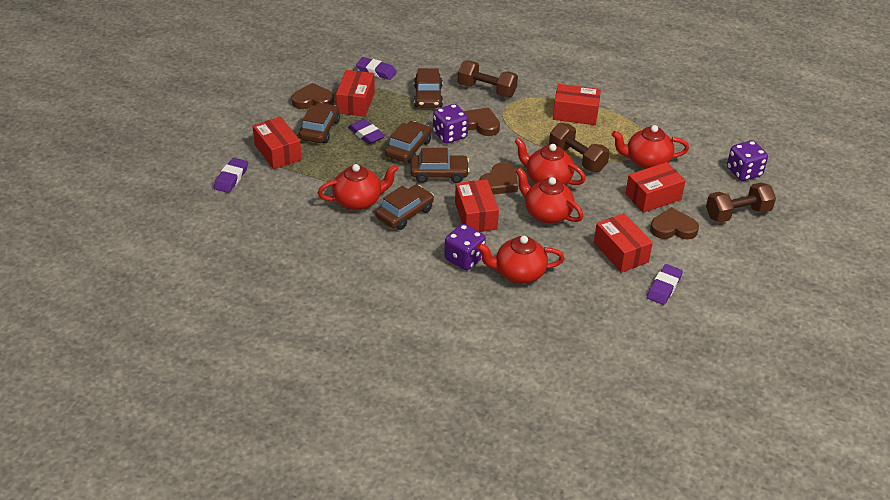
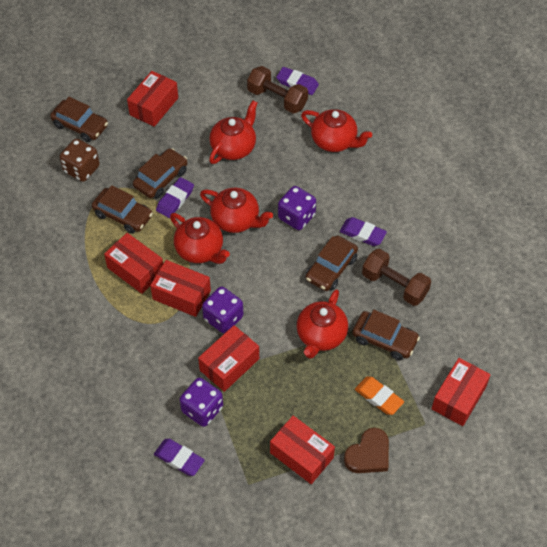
brown dice: none = 0 -> [60,139,100,182] = 1
brown dumbbell: [458,60,518,98] [549,123,610,172] [706,182,776,222] = 3 -> [247,66,308,113] [362,249,431,306] = 2
brown heart: [291,83,334,109] [464,108,500,136] [479,162,518,195] [650,207,699,240] = 4 -> [344,428,389,473] = 1
orange eraser: none = 0 -> [355,377,404,415] = 1

